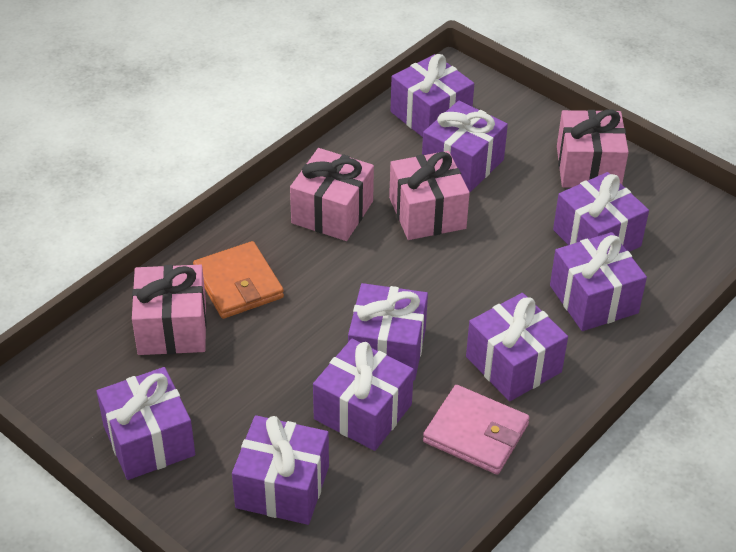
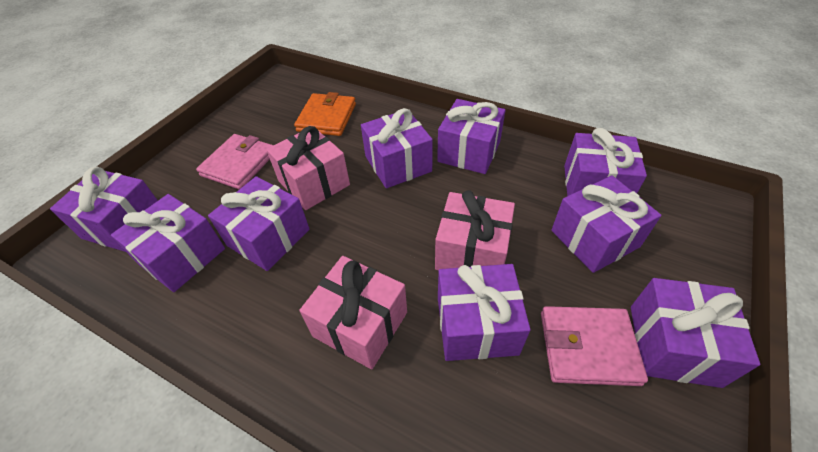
pink gift: [132,265,207,355] [290,148,374,241] [389,151,470,240] [557,109,629,188] = 4 -> [266,126,350,210] [299,256,407,370] [435,190,515,270] = 3
pink wallet: [423,385,530,475] = 1 -> [196,134,273,189] [541,306,648,386] = 2

